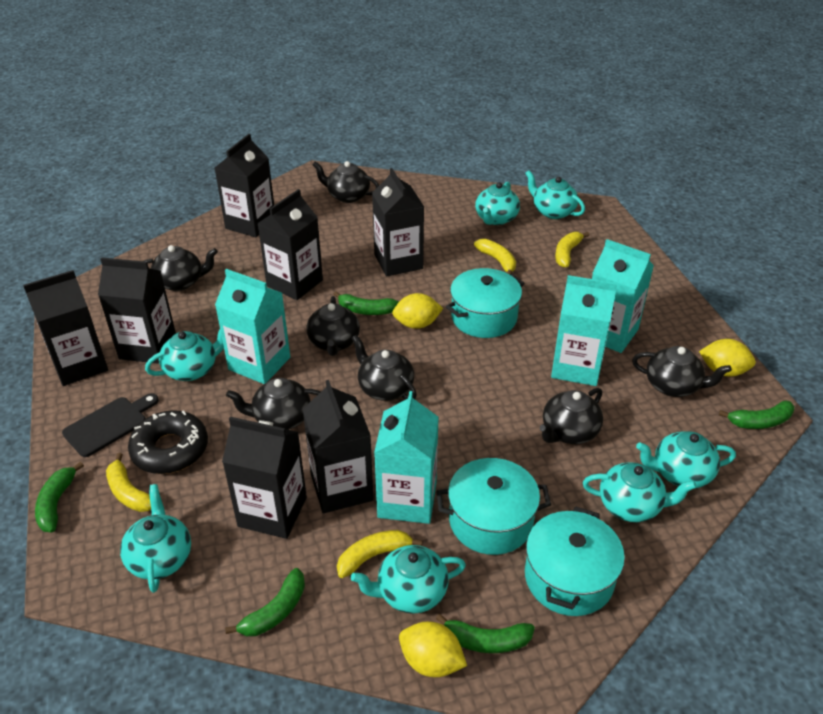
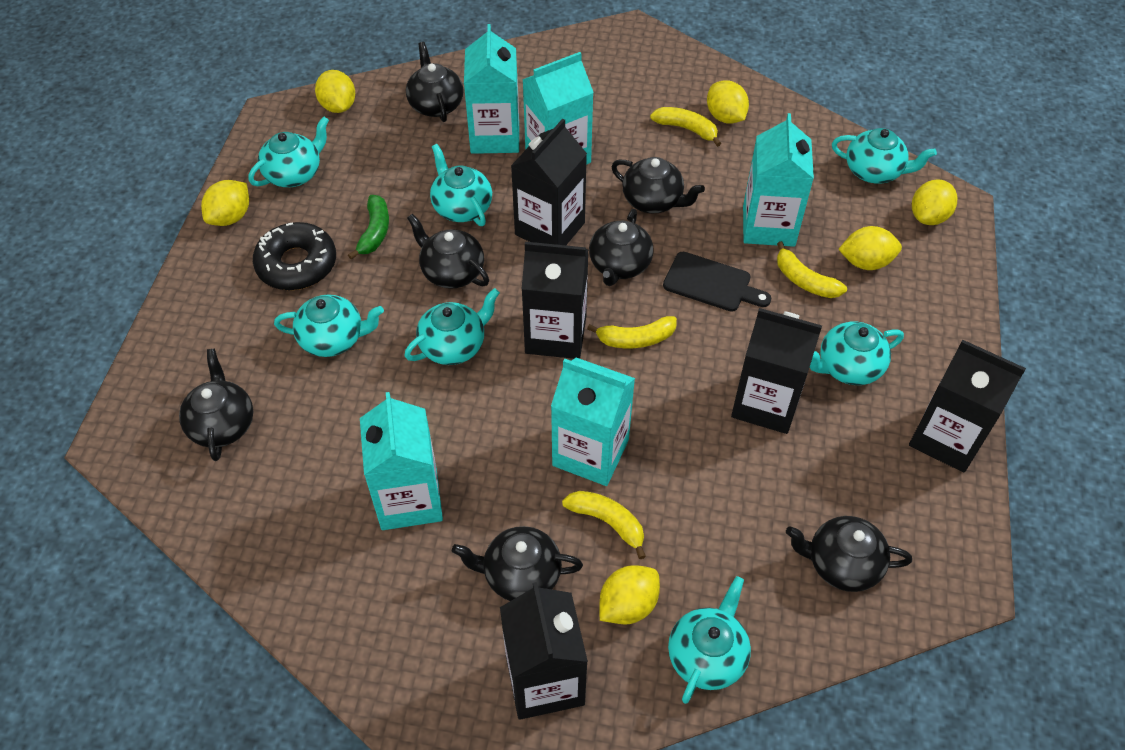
black carton: [23,270,108,386] [98,257,176,364] [215,134,274,237] [222,417,307,539] [257,189,323,300] [303,380,374,513] [372,168,424,276] = 7 -> [500,582,588,720] [511,119,587,245] [522,242,589,359] [731,308,822,434] [909,340,1026,472] = 5
green banana: [35,461,84,532] [225,568,305,636] [334,291,399,315] [436,614,535,653] [719,401,795,429] = 5 -> [348,195,389,259] = 1
turquoise carton: [215,269,290,384] [374,391,439,524] [551,275,617,386] [592,239,654,353] = 4 -> [360,392,443,530] [464,24,519,154] [522,52,594,165] [551,358,635,486] [743,113,814,247] = 5
turquoise pot: [437,458,551,555] [446,268,525,338] [525,506,625,616] = 3 -> none = 0
yellow lemon: [392,293,443,329] [399,622,467,677] [699,339,756,376] = 3 -> [201,180,249,226] [315,70,355,113] [600,565,660,624] [707,80,749,123] [838,226,902,270] [912,179,957,225] = 6

